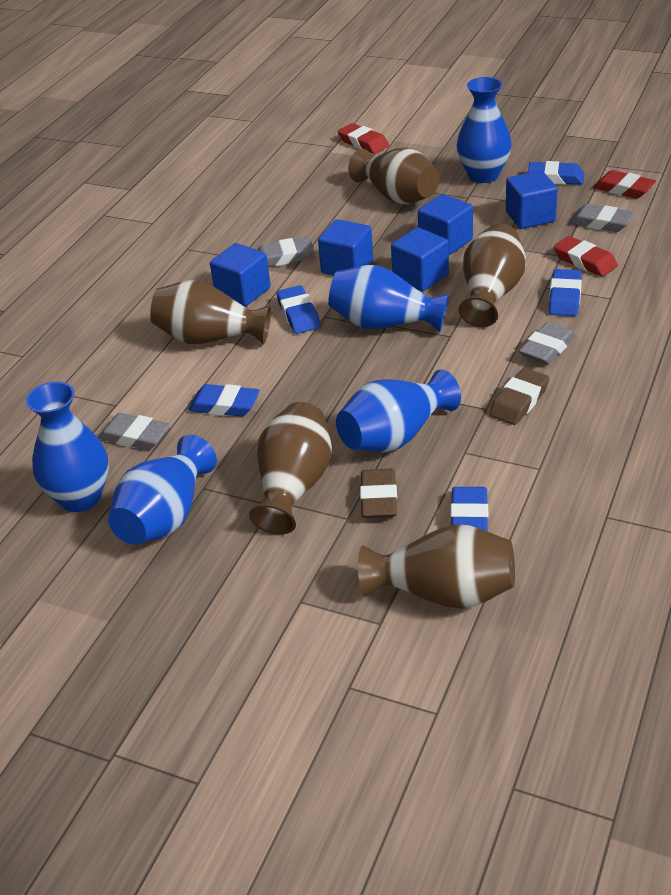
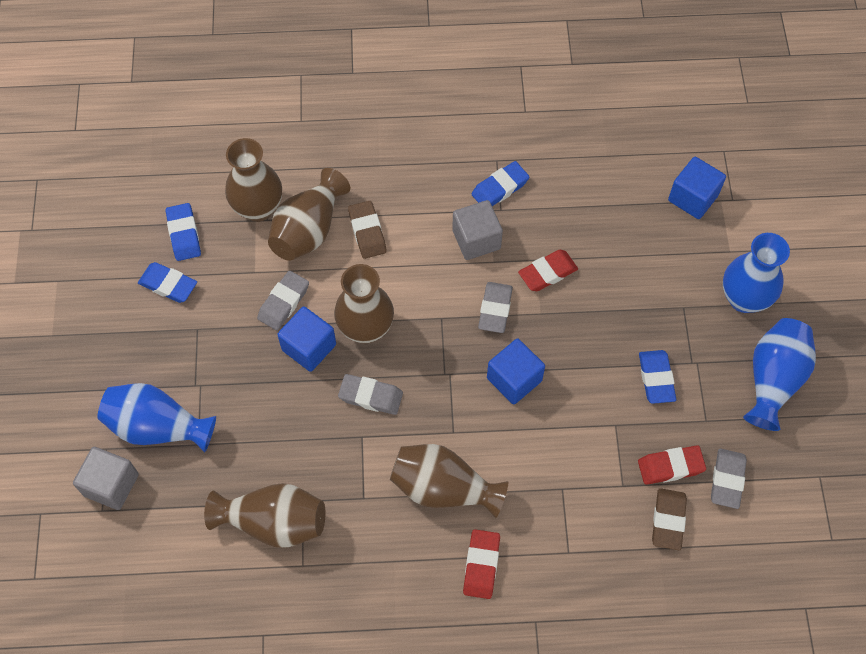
blue cube: [210,243,271,306] [318,219,373,275] [391,227,449,291] [418,194,473,255] [506,171,558,229] = 5 -> [277,306,336,372] [487,339,545,404] [668,157,726,219] = 3
blue eraser: [188,384,260,416] [277,285,321,334] [450,487,488,532] [528,161,585,185] [549,269,582,316] = 5 -> [138,262,197,303] [166,203,201,261] [471,161,529,206] [639,350,676,404] = 4
blue vase: [26,381,109,512] [108,435,217,545] [328,265,449,332] [336,369,461,452] [457,77,512,183] = 5 -> [97,383,216,452] [723,233,790,313] [743,318,816,431] = 3
grey cube: none = 0 -> [73,447,139,510] [452,200,503,260] = 2

